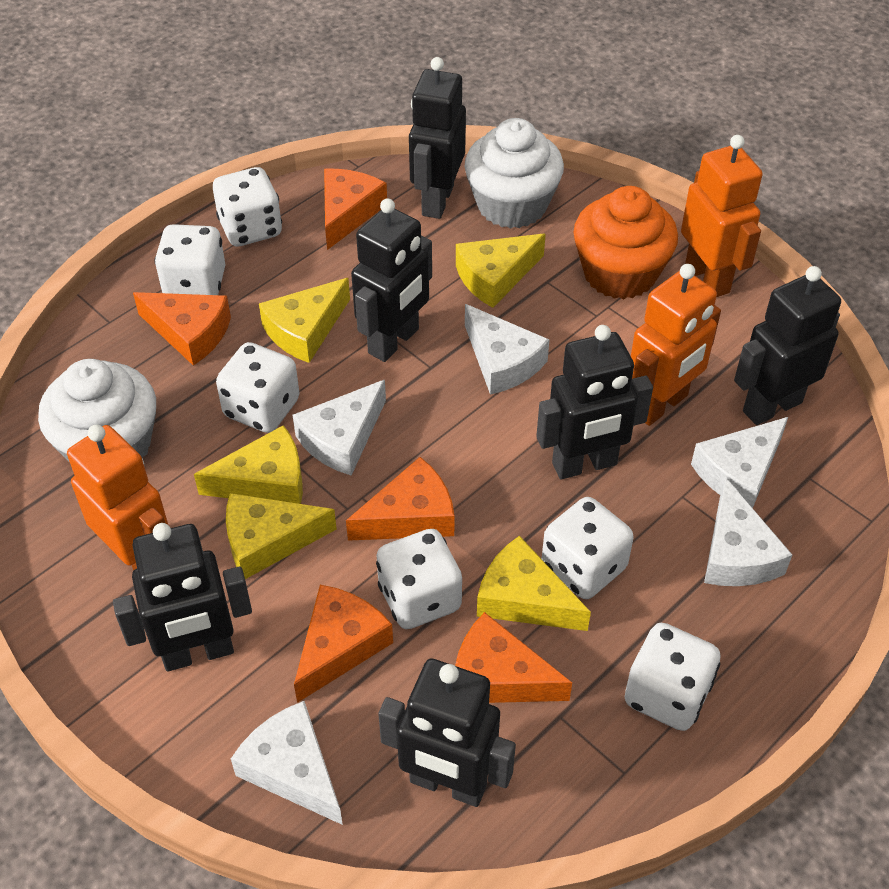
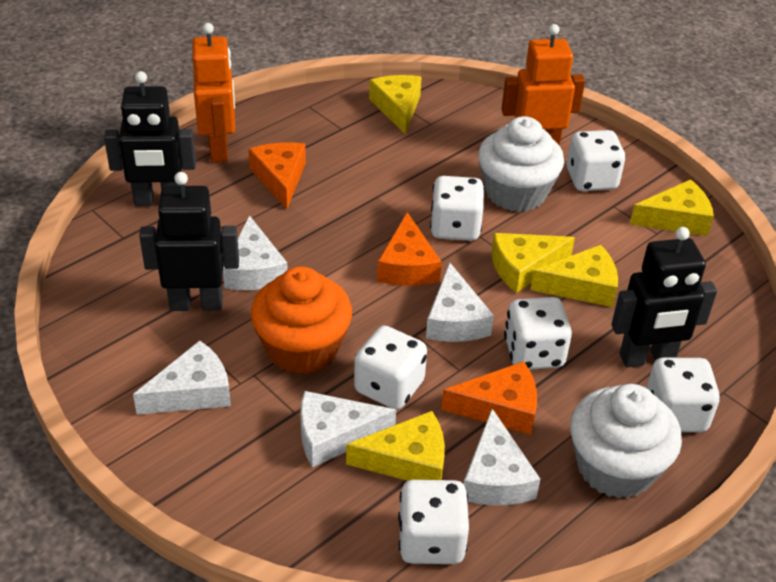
black robot: [113,523,252,671] [351,198,432,362] [378,658,516,807] [409,57,466,219] [536,325,653,479] [734,266,841,425] = 6 -> [104,71,196,206] [139,172,239,311] [611,227,717,367] = 3
orange cheese: [133,292,231,366] [294,585,393,703] [324,169,387,250] [346,457,455,541] [455,612,572,703] = 5 -> [248,142,306,209] [377,212,442,286] [441,361,537,435] = 3
orange robot: [67,425,168,571] [631,264,721,426] [681,135,763,297] = 3 -> [192,23,235,162] [501,24,585,146] = 2

